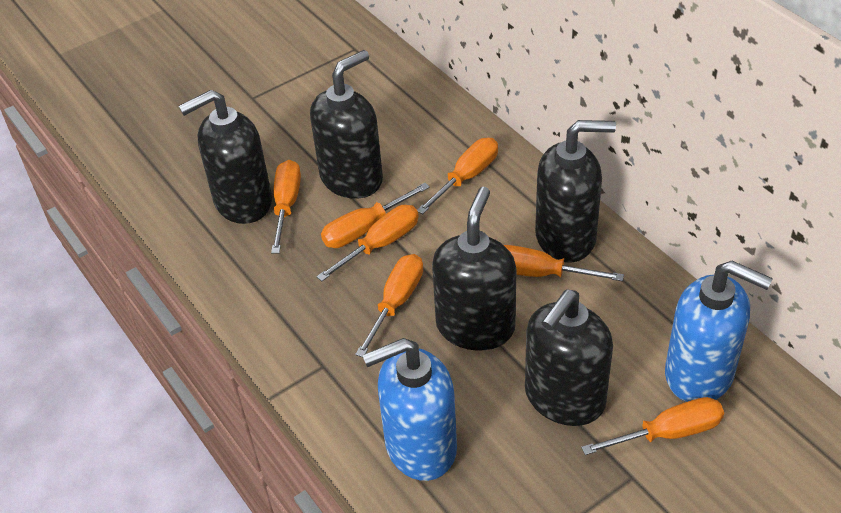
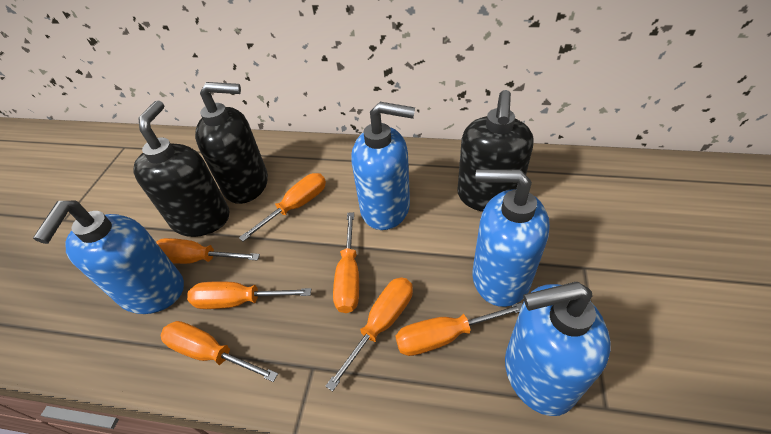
black soap dispenser: [179,90,272,224] [310,50,383,199] [432,187,517,350] [525,289,613,426] [535,120,616,262] = 5 -> [133,100,230,237] [195,82,268,204] [457,90,534,212] = 3
blue soap dispenser: [362,338,457,481] [665,261,773,402] = 2 -> [33,201,184,314] [351,102,415,230] [472,169,550,307] [505,282,611,416] = 4

